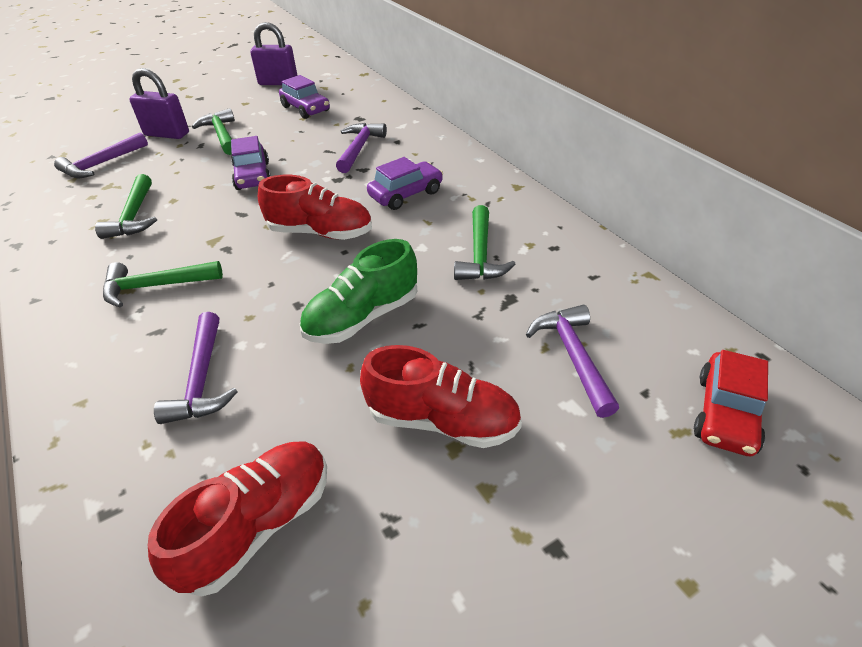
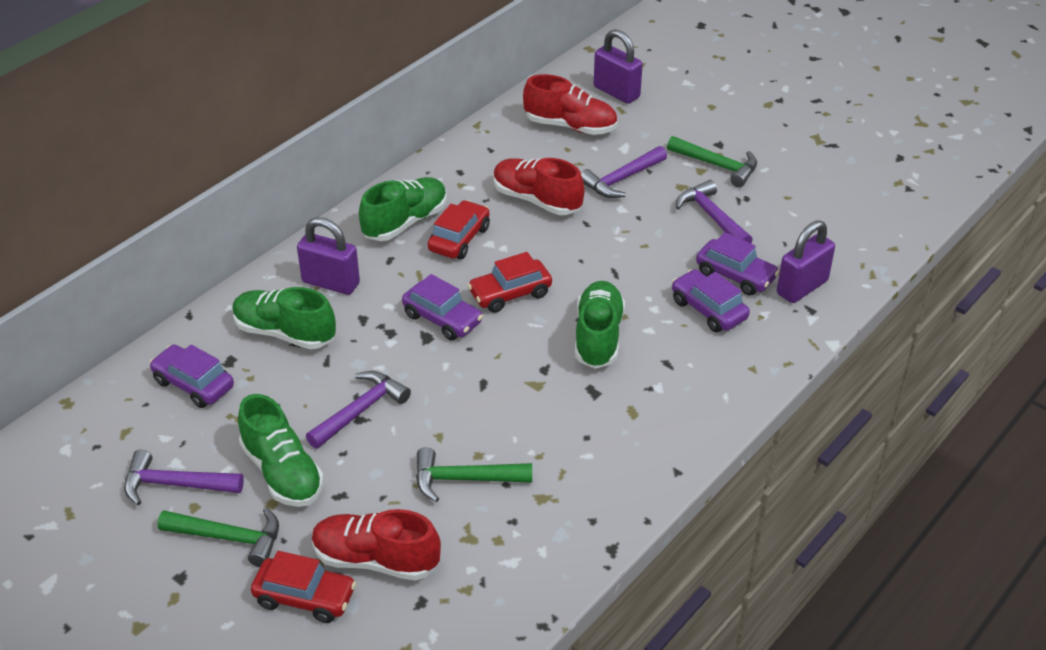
green hammer: [95,174,157,239] [103,261,223,308] [192,108,235,155] [454,205,516,280] = 4 -> [157,507,279,567] [416,447,532,502] [667,136,757,187] = 3
green shoe: [299,239,417,344] = 1 -> [232,287,336,349] [238,394,324,507] [359,177,447,241] [575,281,625,369] = 4
purple car: [231,136,271,190] [279,75,330,119] [367,157,443,210] = 3 -> [149,344,234,408] [402,274,483,340] [672,269,750,332] [696,232,779,296] = 4
purple padlock: [129,68,189,139] [250,22,298,85] = 2 -> [297,217,360,295] [594,29,643,104] [777,220,835,303] = 3
red car: [694,350,768,456] = 1 -> [251,551,356,623] [428,200,490,259] [468,252,552,313] = 3

